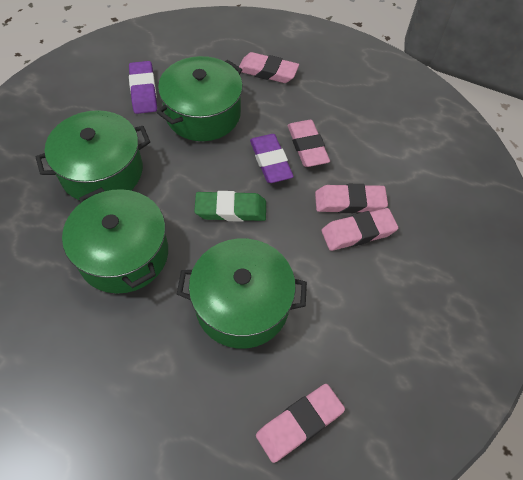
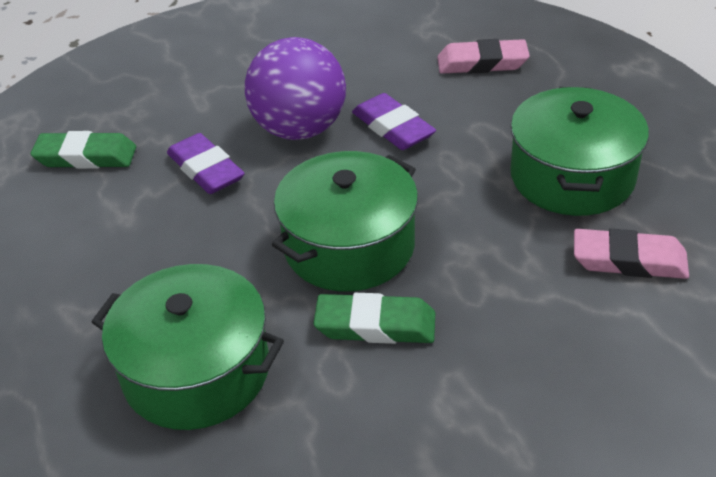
green eraser: [194,191,266,222] = 1 -> [31,131,136,169] [313,293,435,344] = 2
green pot: [36,110,150,201] [62,188,168,294] [157,56,243,141] [177,238,307,348] = 4 -> [92,264,284,430] [272,151,418,291] [510,87,649,216] = 3
pink eraser: [239,52,299,83] [256,384,345,463] [288,120,330,167] [315,184,388,213] [321,208,399,251] = 5 -> [437,39,530,74] [574,229,689,279] = 2
purple ball: none = 0 -> [245,37,346,140] = 1

